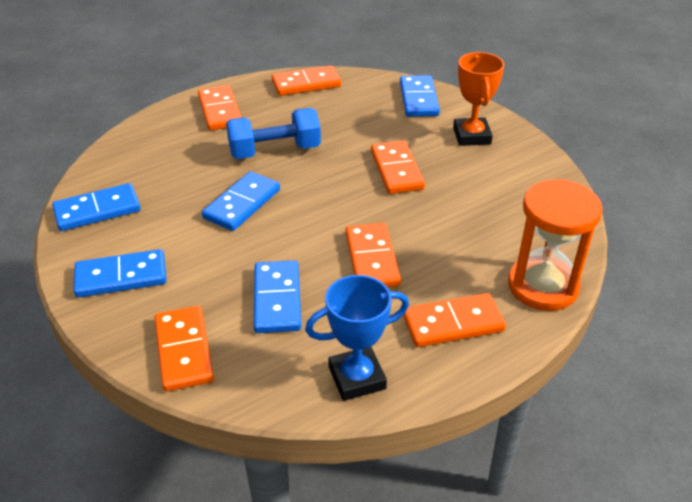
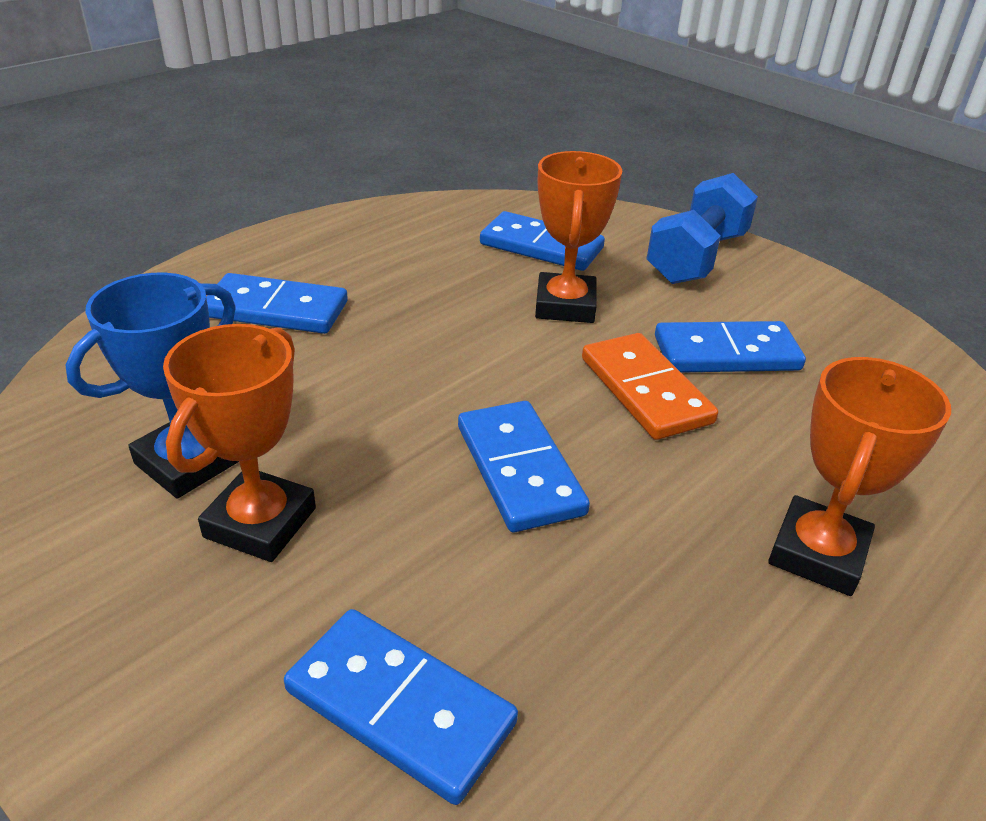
orange domino: [154,306,214,391] [198,85,242,131] [272,66,341,96] [345,223,401,287] [371,141,425,194] [403,293,506,347] = 6 -> [582,333,718,440] = 1
orange hourglass: [508,179,603,311] = 1 -> none = 0
orange trophy: [453,52,505,146] = 1 -> [163,324,316,562] [535,151,622,323] [768,357,951,596] = 3

